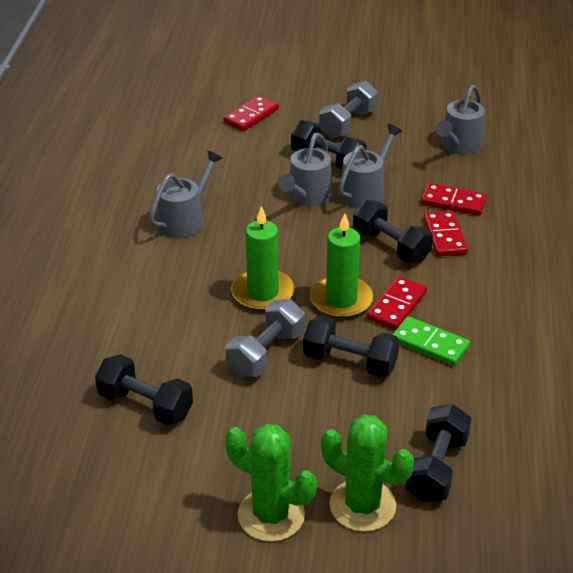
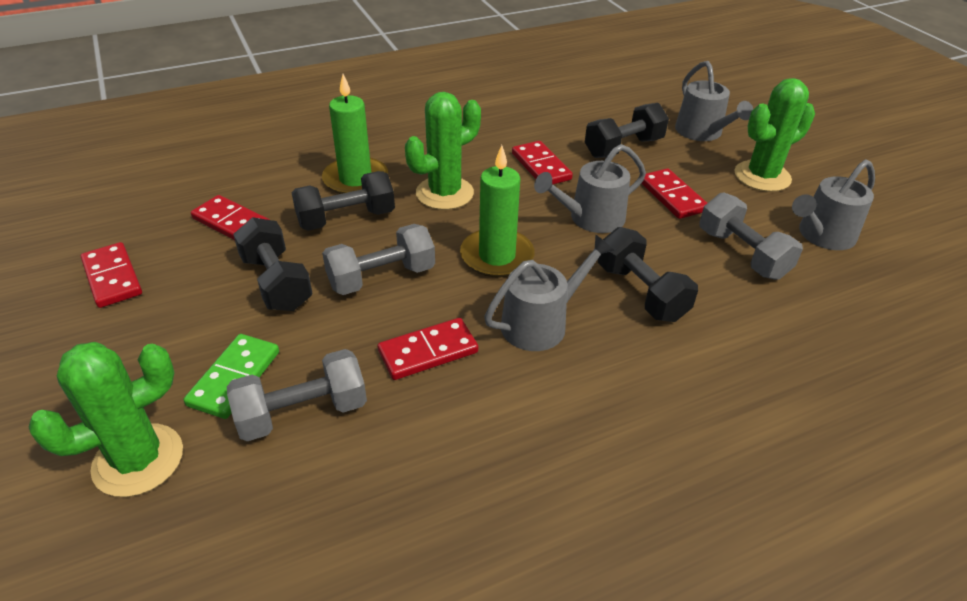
black dumbbell: [95,354,193,426] [291,120,366,169] [303,316,399,377] [353,200,433,263] [405,404,472,502] = 5 -> [233,217,313,311] [292,171,395,231] [585,103,669,158] [598,227,698,322] = 4
green cactus: [225,424,317,542] [321,414,414,532] = 2 -> [29,342,183,497] [405,92,481,210] [735,78,815,192] = 3
grey dumbbell: [226,299,305,377] [319,81,378,138] = 2 -> [227,349,367,441] [322,224,435,295] [699,192,803,280] = 3
red domino: [223,95,279,131] [367,276,427,330] [421,183,487,216] [424,211,468,256] = 4 -> [81,242,142,308] [191,195,270,240] [377,318,478,380] [512,141,573,184] [641,168,707,219] = 5

